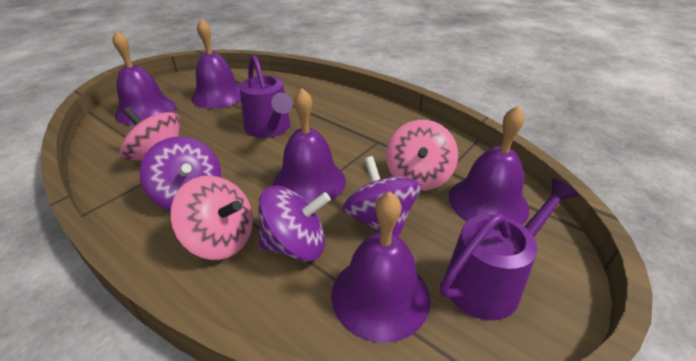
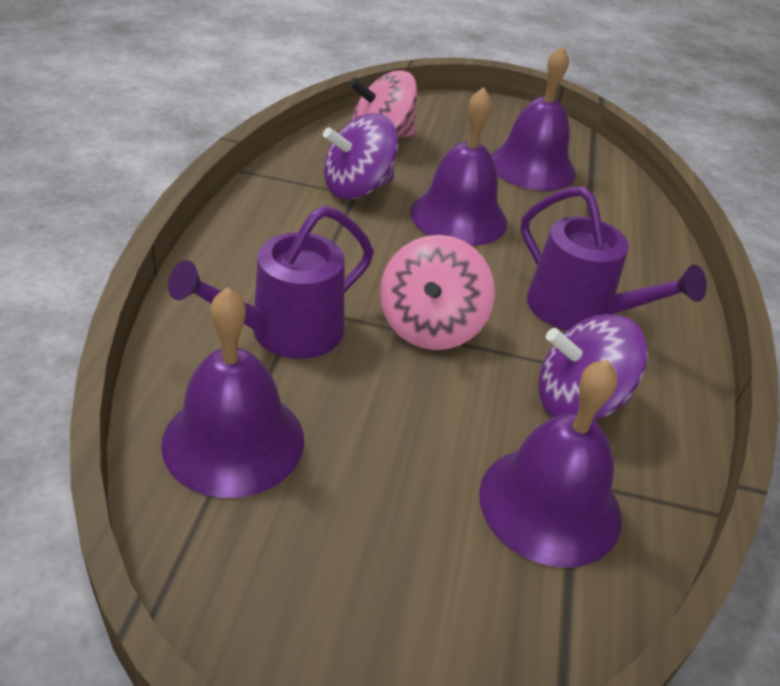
pink spinning top: [120,107,180,161] [171,175,253,260] [386,120,458,191] = 3 -> [349,70,418,138] [380,235,495,350] = 2
purple bell: [112,30,176,126] [191,19,241,109] [273,88,346,204] [331,192,430,343] [449,106,529,225] = 5 -> [161,287,304,498] [410,87,507,246] [479,360,622,568] [491,46,576,191] = 4
purple spinning top: [139,137,221,210] [258,185,331,262] [343,156,421,237] = 3 -> [323,113,398,200] [538,314,648,421] = 2

